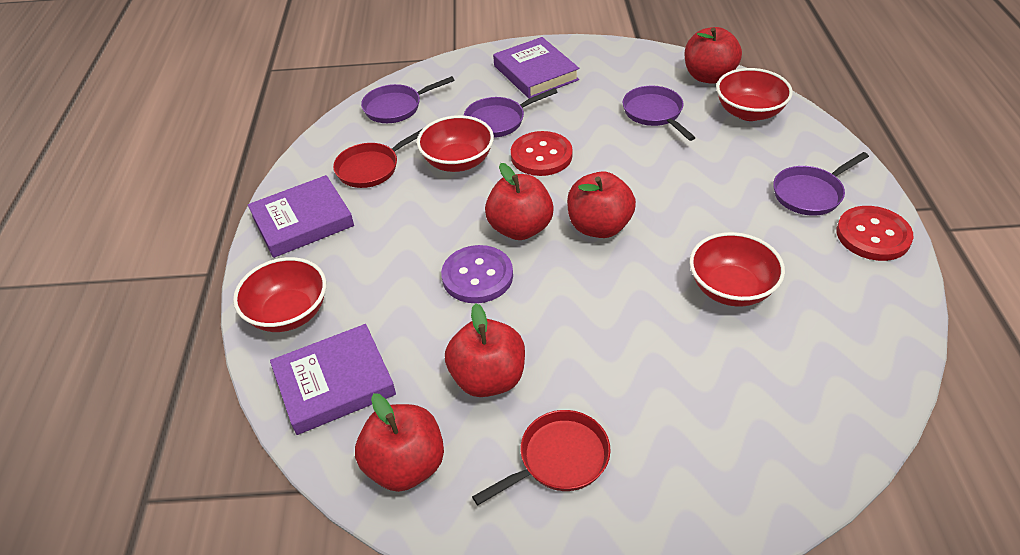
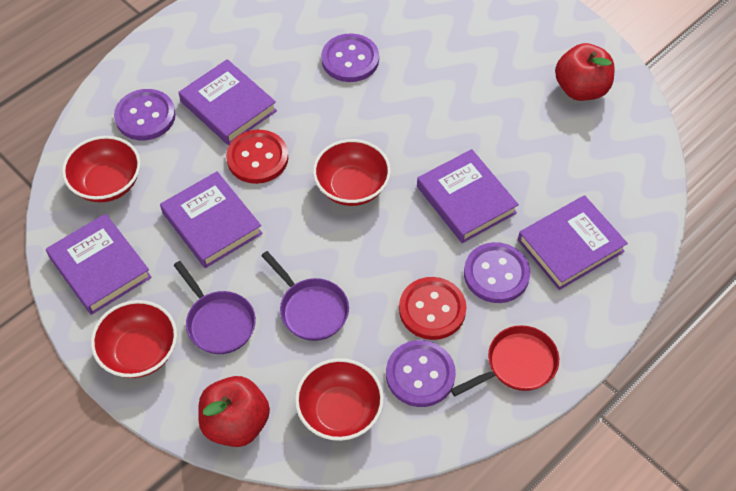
purple book: [248,175,354,258] [270,324,396,435] [493,37,579,99] = 3 -> [46,214,152,315] [160,171,263,268] [179,59,277,145] [417,149,519,243] [518,195,628,290] = 5
purple button: [441,245,513,303] = 1 -> [114,89,176,140] [321,33,379,82] [386,340,456,407] [464,242,530,303] = 4
purple pan: [361,76,455,123] [464,88,557,138] [623,86,696,141] [773,152,869,216] = 4 -> [174,261,256,354] [261,251,349,341] = 2
red apple: [355,393,444,492] [445,303,525,397] [485,163,554,240] [567,171,636,238] [685,27,742,84] = 5 -> [198,376,270,447] [555,43,615,101] = 2
red pan: [333,129,422,188] [472,410,611,506] = 2 -> [451,325,559,396] = 1

